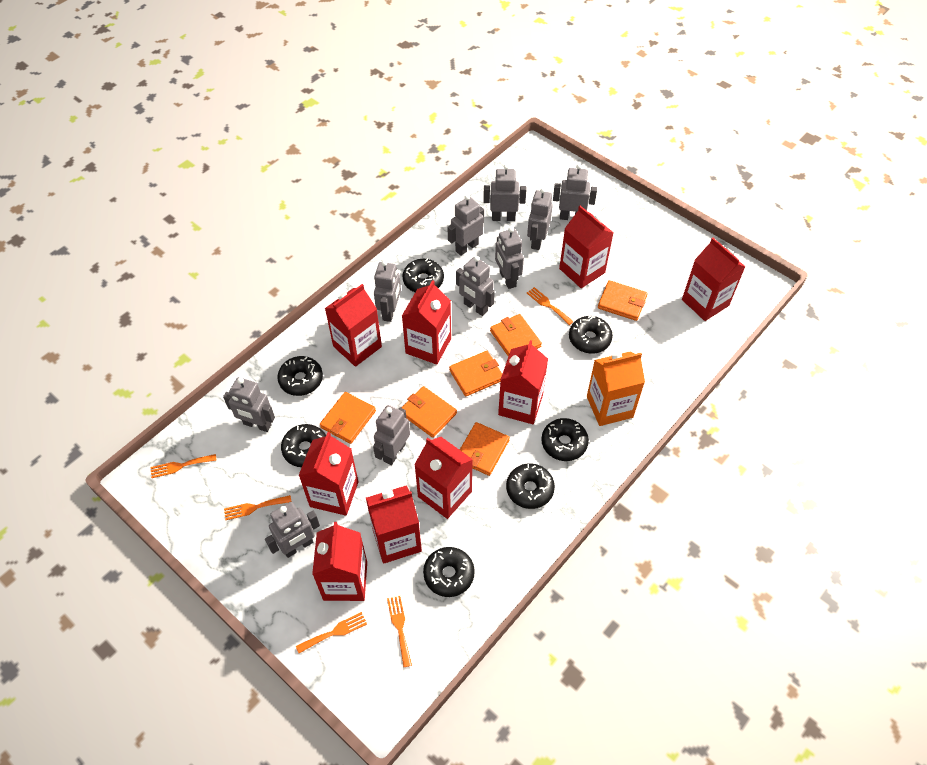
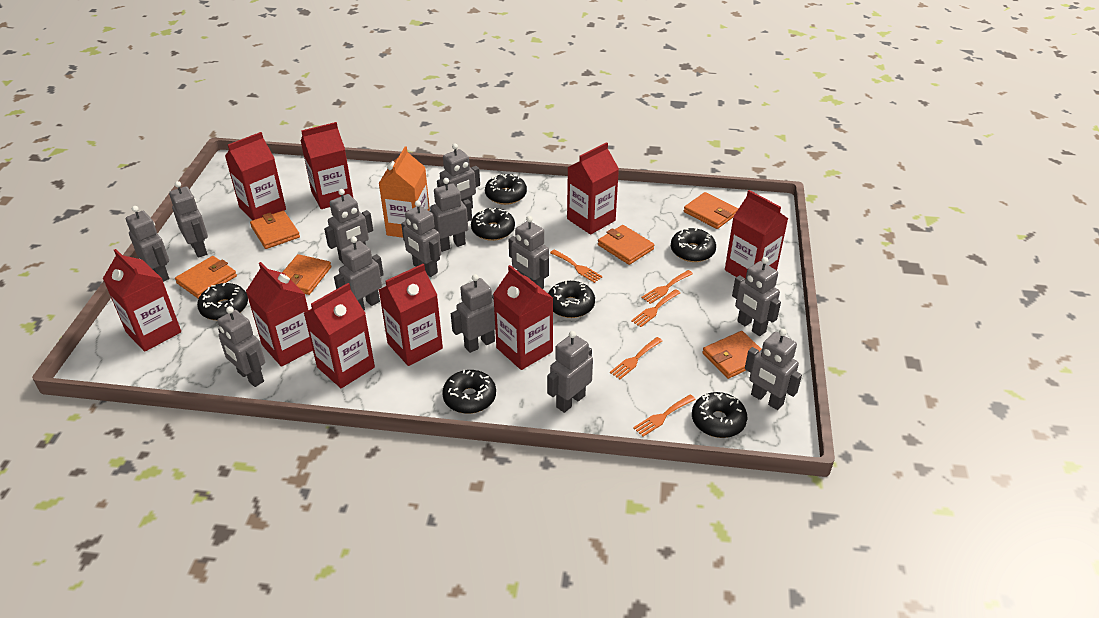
grey robot: [223,377,275,432] [265,502,320,558] [373,405,410,465] [374,260,401,322] [448,195,484,256] [456,256,495,316] [483,164,527,221] [495,227,524,289] [527,188,553,250] [553,164,597,220] = 10 -> [126,206,169,282] [169,181,208,258] [217,306,265,387] [324,189,373,263] [334,236,384,310] [401,200,441,277] [430,178,472,252] [437,144,480,209] [451,274,495,353] [509,216,549,289] [547,331,593,413] [732,257,781,336] [745,329,802,410] = 13

